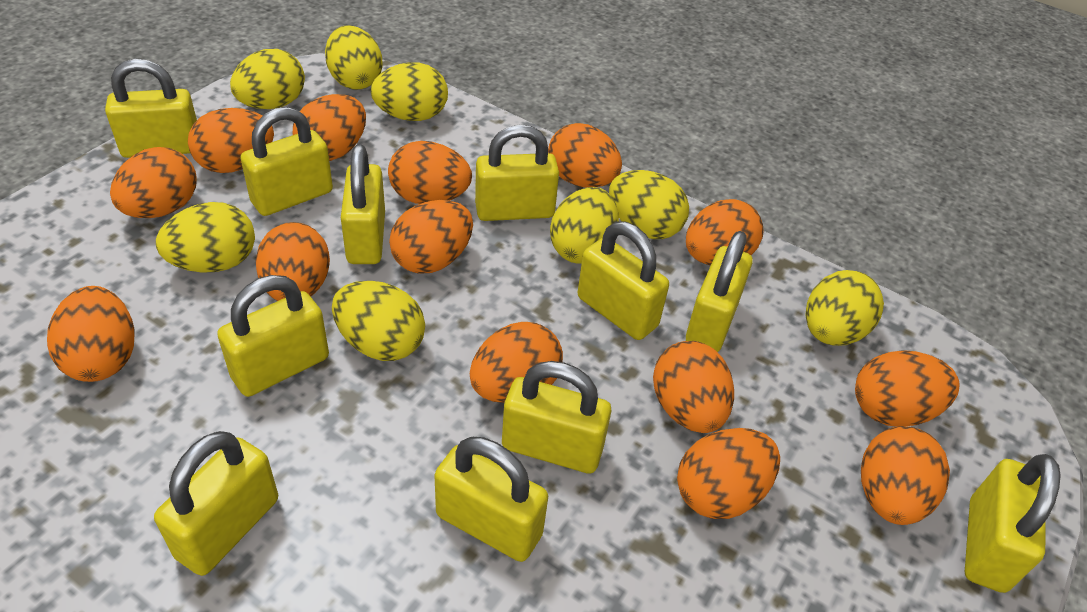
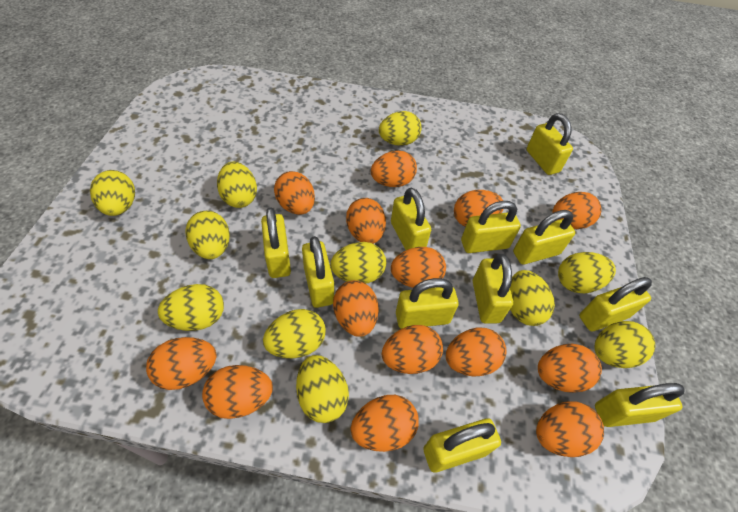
yellow egg: [156,202,255,272] [230,49,305,109] [325,25,383,90] [332,281,425,361] [371,62,448,121] [550,187,619,263] [609,170,689,239] [805,270,884,346] = 8 -> [90,170,135,216] [158,284,224,331] [186,211,230,259] [217,161,257,208] [263,309,326,358] [296,355,349,423] [330,242,386,283] [379,111,421,146] [510,270,555,326] [558,252,616,293] [595,321,655,368] = 11

